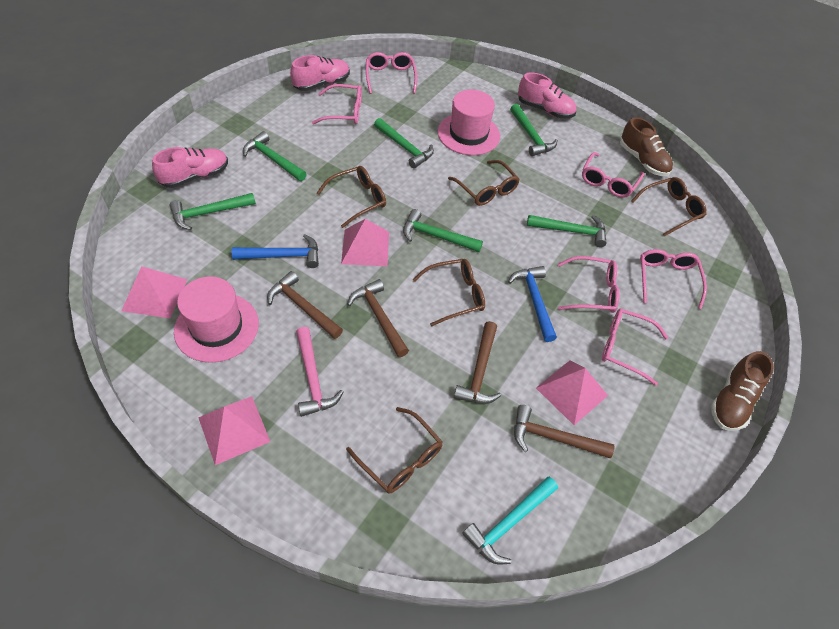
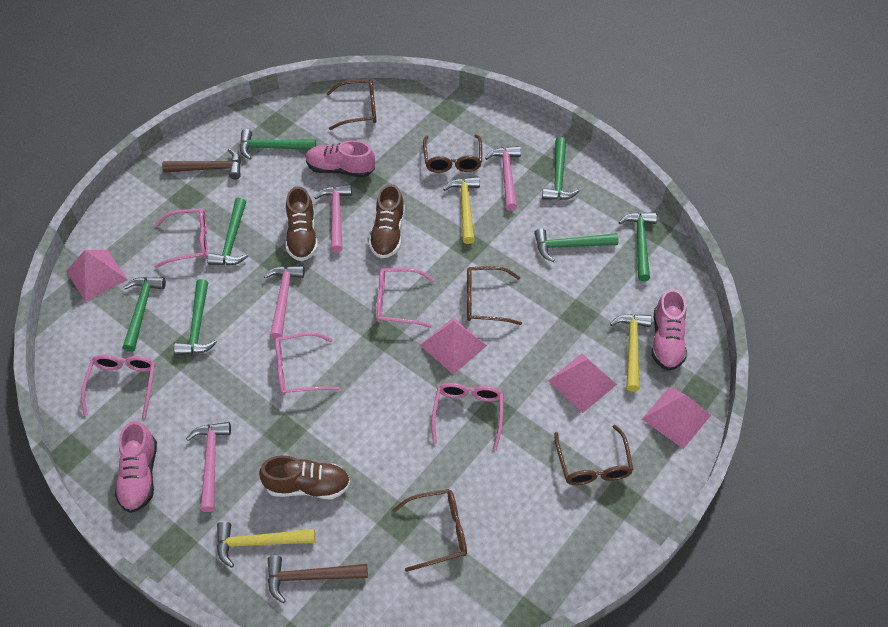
blue hammer: [232,234,319,268] [508,266,557,342] = 2 -> none = 0
brown hammer: [267,271,343,339] [347,279,409,357] [454,321,501,404] [514,405,615,458] = 4 -> [162,148,241,179] [268,556,368,603] = 2
brown shoe: [620,117,673,176] [710,351,774,431] = 2 -> [259,455,350,499] [286,186,318,261] [369,184,405,259] = 3
green hammer: [170,193,256,230] [243,131,307,181] [374,118,434,169] [403,209,483,252] [510,104,558,156] [527,215,607,247] = 6 -> [123,277,166,352] [174,279,217,355] [207,198,248,265] [240,129,316,160] [534,228,619,262] [542,137,580,200] [618,212,657,281] = 7
pink glasses: [312,84,362,124] [366,52,417,94] [558,256,619,313] [582,152,644,198] [602,308,668,386] [640,249,707,309] = 6 -> [81,355,155,418] [154,208,208,268] [275,332,339,395] [376,268,435,328] [431,383,503,450] = 5
pink hammer: [296,327,343,417] = 1 -> [186,422,231,512] [264,266,305,339] [314,184,352,253] [485,146,521,211] = 4
pink hat: [174,276,259,363] [438,90,500,155] = 2 -> none = 0
turquoise hammer: [462,477,558,564] = 1 -> none = 0
yellow hammer: none = 0 -> [217,522,315,568] [443,177,480,244] [610,314,652,392] = 3

